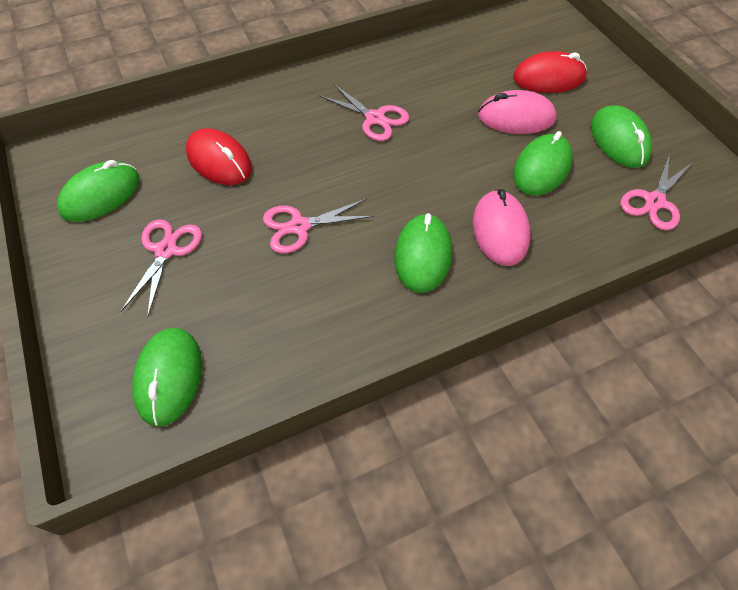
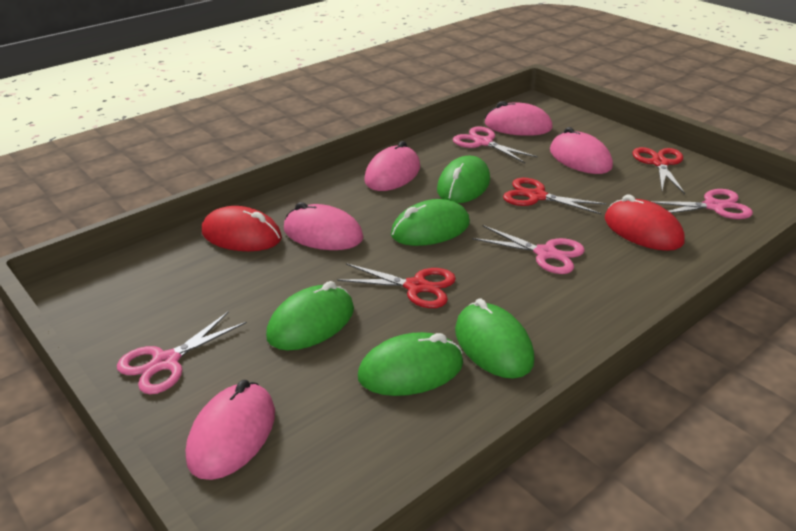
pink mouse: [473,189,531,266] [478,90,557,134] = 2 -> [186,380,275,480] [284,202,364,250] [364,141,420,191] [485,101,553,136] [550,127,613,174] = 5
red scissors: none = 0 -> [337,263,456,308] [503,178,607,214] [632,147,685,194] = 3

